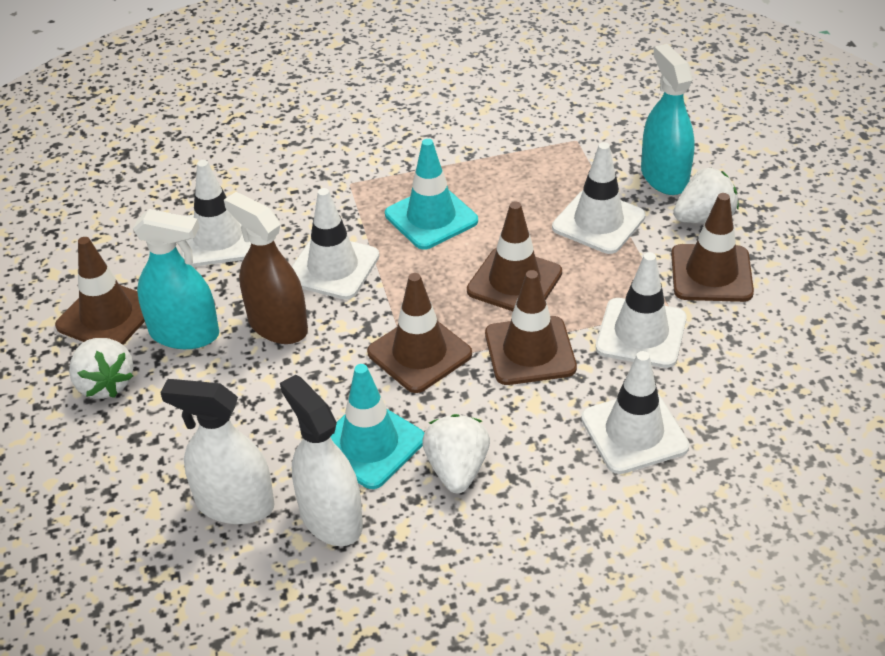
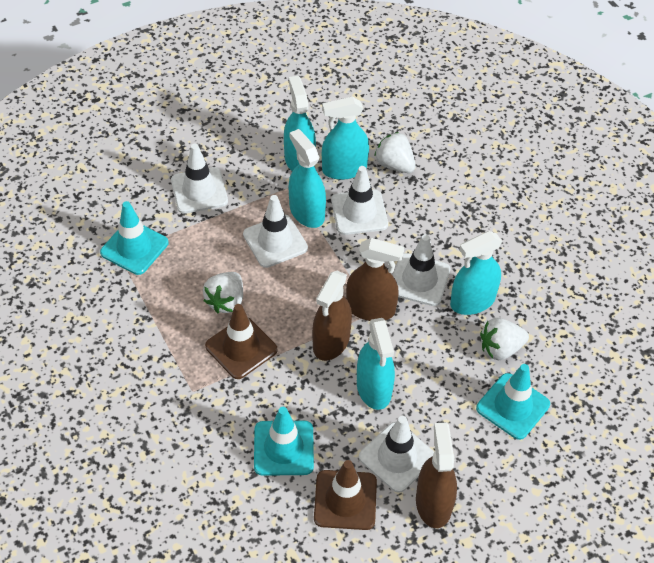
brown spray bottle: [224,192,308,344] = 1 -> [312,271,352,361] [346,238,404,321] [416,423,457,528] = 3
brown traffic cone: [55,237,145,345] [367,273,472,393] [467,201,562,311] [485,270,577,385] [671,193,754,302] = 5 -> [205,304,278,379] [314,460,377,530] = 2
turquoise spray bottle: [133,209,219,349] [641,44,695,195] = 2 -> [284,76,316,171] [289,129,326,228] [322,96,369,180] [357,318,395,410] [450,231,502,315] = 5
turquoise traffic cone: [331,364,424,489] [385,139,478,250] = 2 -> [100,201,168,275] [254,407,314,476] [476,364,550,440] = 3
white spray bottle: [160,379,275,524] [280,375,363,546] = 2 -> none = 0

